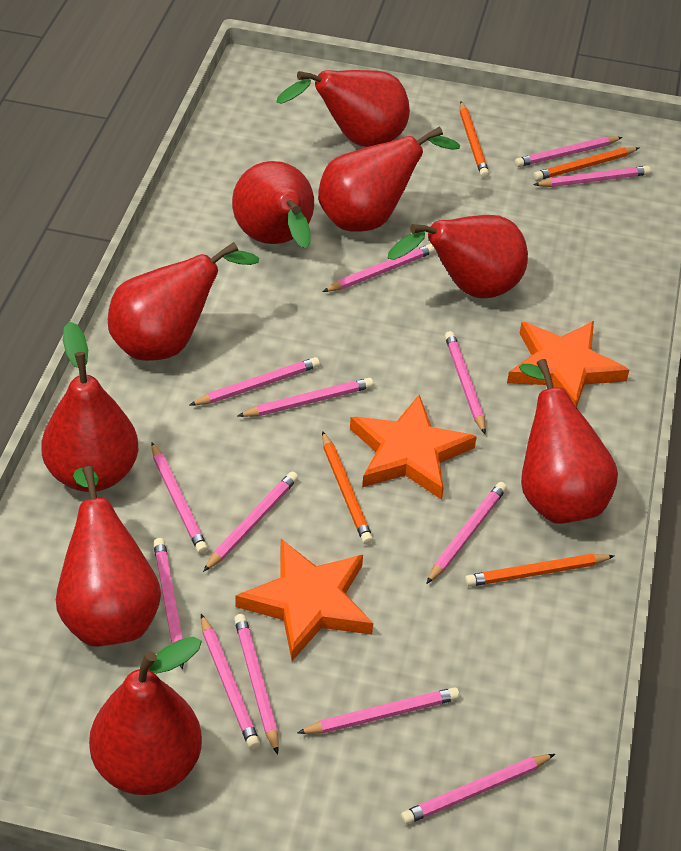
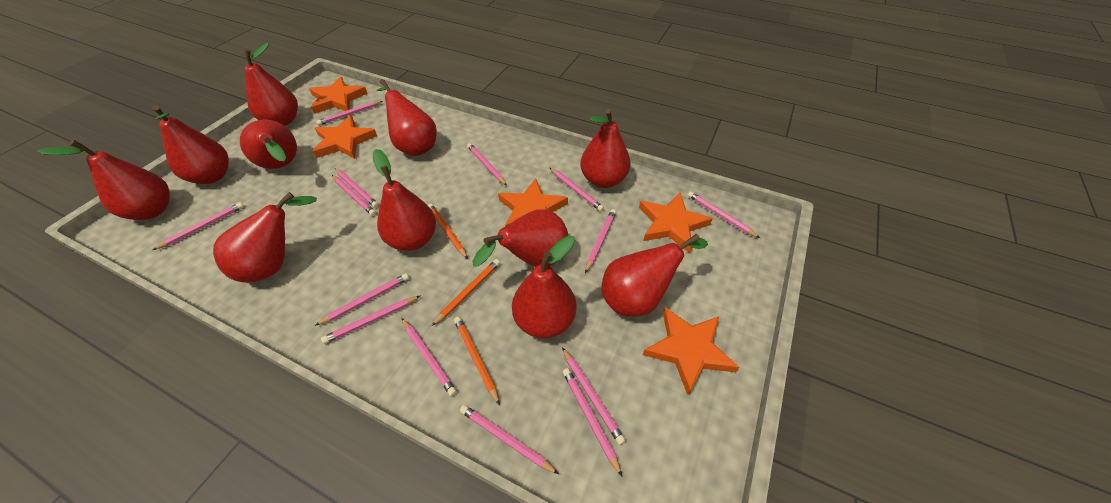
orange pencil: [322,431,373,545] [460,101,489,178] [465,554,614,587] [534,147,639,181] = 4 -> [428,203,468,259] [432,259,500,326] [454,317,500,405] = 3
orange star: [235,539,373,661] [350,394,477,500] [507,321,629,407] = 3 -> [309,77,368,114] [313,115,377,159] [498,178,568,227] [639,193,713,253] [643,307,739,395] = 5
red pear: [41,321,138,492] [56,466,161,647] [89,637,202,795] [108,242,259,361] [232,161,314,248] [276,70,410,147] [318,126,460,232] [388,215,528,298] [519,359,618,524] = 9 -> [37,140,170,220] [152,105,229,184] [213,192,317,282] [240,120,297,169] [244,43,298,126] [373,149,436,251] [377,79,437,156] [473,209,568,267] [512,236,577,338] [580,109,631,188] [601,234,708,317] = 11

